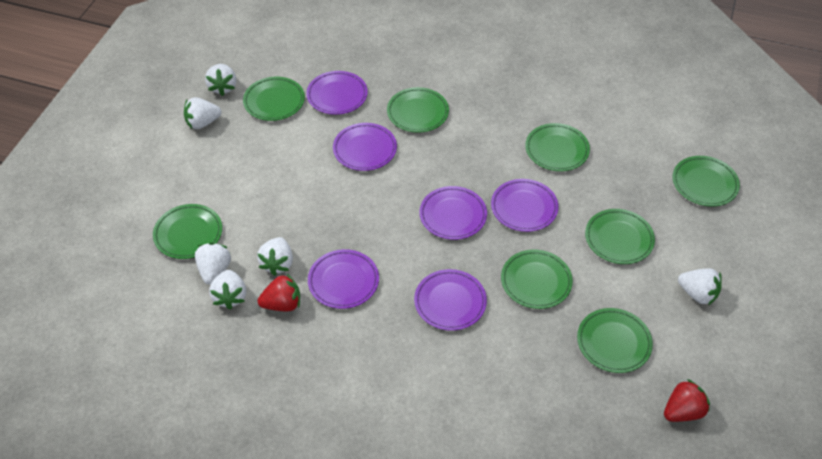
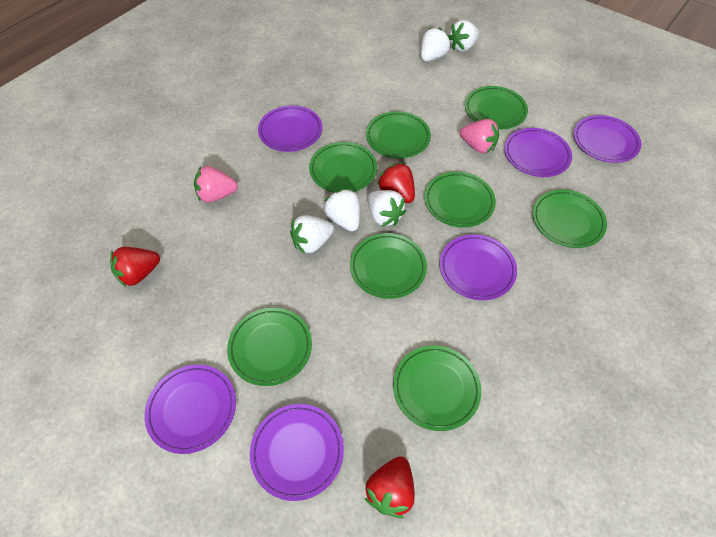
pink strawberry: none = 0 -> [194,166,238,203] [460,119,499,153] = 2
red strawberry: [258,274,300,311] [664,379,710,422] = 2 -> [110,247,160,287] [364,456,415,518] [377,162,415,203] = 3
white strawberry: [184,97,221,129] [195,243,231,285] [205,64,236,96] [209,270,246,310] [257,237,293,276] [678,268,722,305] = 6 -> [290,215,334,255] [323,189,360,231] [368,190,406,227] [421,27,451,62] [449,20,480,52] = 5

